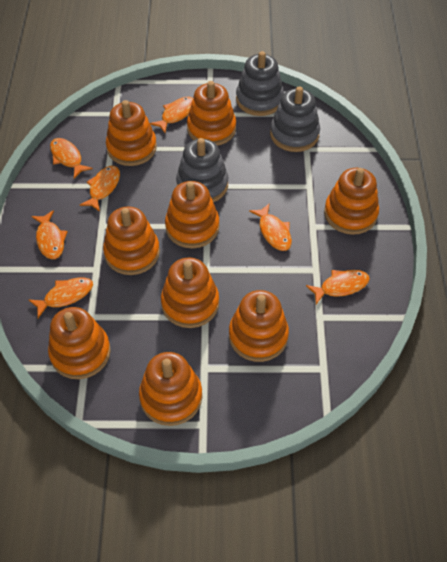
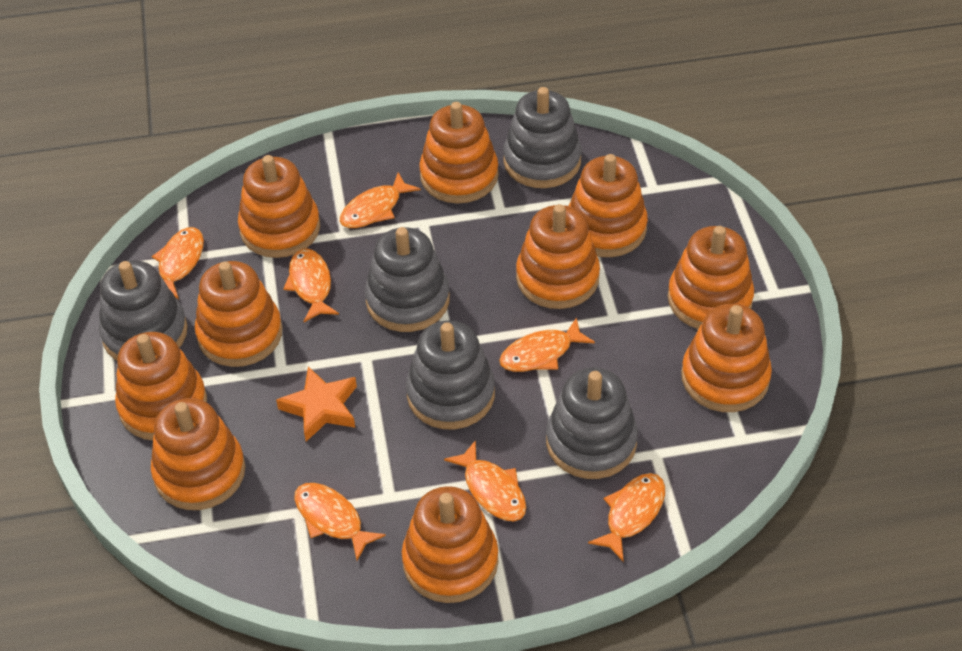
grey stacking toy: [176,138,228,202] [236,51,284,116] [270,86,320,152] = 3 -> [99,260,188,361] [365,227,450,332] [406,320,495,429] [503,87,582,188] [546,368,638,479] = 5
orange stacking toy: [48,307,111,379] [103,207,160,275] [106,100,157,166] [139,352,202,426] [161,257,219,328] [165,181,220,248] [187,81,236,146] [229,290,289,362] [324,168,379,235] = 9 -> [115,332,207,440] [151,398,245,510] [195,261,282,367] [238,155,320,258] [402,486,498,603] [419,102,499,203] [516,204,600,309] [569,154,648,257] [668,226,754,329] [681,304,772,412] = 10
orange star: none = 0 -> [276,366,357,442] = 1

